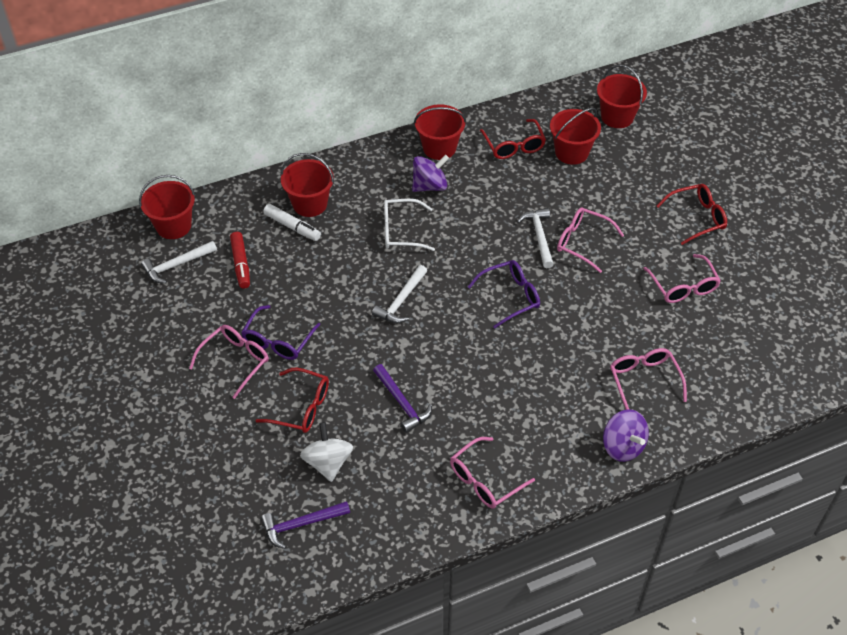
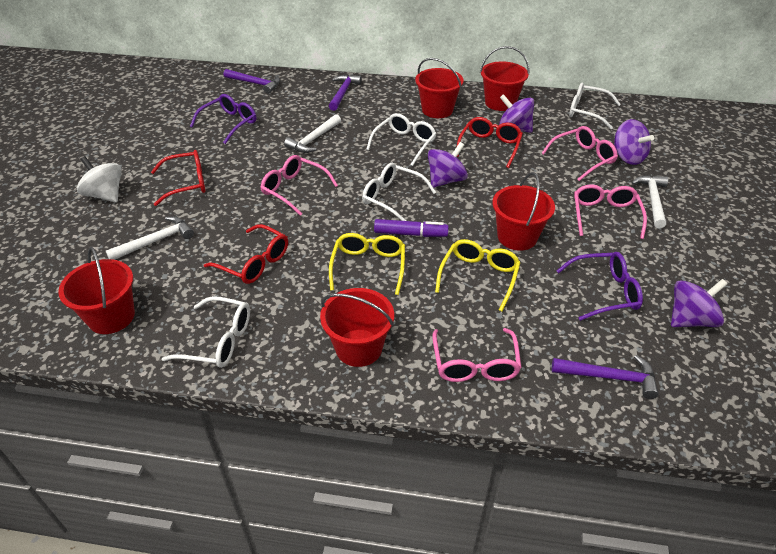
pink glasses: [189,325,269,399] [450,437,535,509] [557,207,624,273] [610,348,687,410] [643,254,721,303] = 5 -> [260,155,338,216] [432,328,522,382] [541,126,618,181] [574,184,647,239] = 4
purple hammer: [261,501,350,549] [373,364,432,433] = 2 -> [224,69,280,94] [329,75,362,111] [552,355,659,399] = 3
purple marker: none = 0 -> [374,219,449,237] = 1
purple spinning top: [412,155,449,192] [603,409,649,462] = 2 -> [428,142,468,188] [499,94,534,133] [614,119,654,165] [671,279,728,327] = 4
red marker: [230,232,250,289] = 1 -> none = 0
white glasses: [384,199,435,251] = 1 -> [162,296,250,368] [362,163,436,221] [366,113,436,166] [569,82,621,129] = 4
white marker: [263,204,321,241] = 1 -> none = 0
yellow glasses: none = 0 -> [329,233,405,295] [435,239,521,311] = 2

